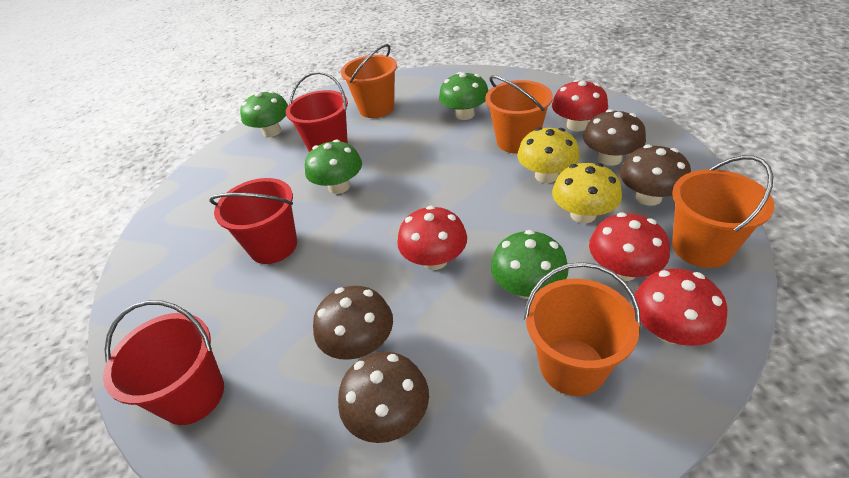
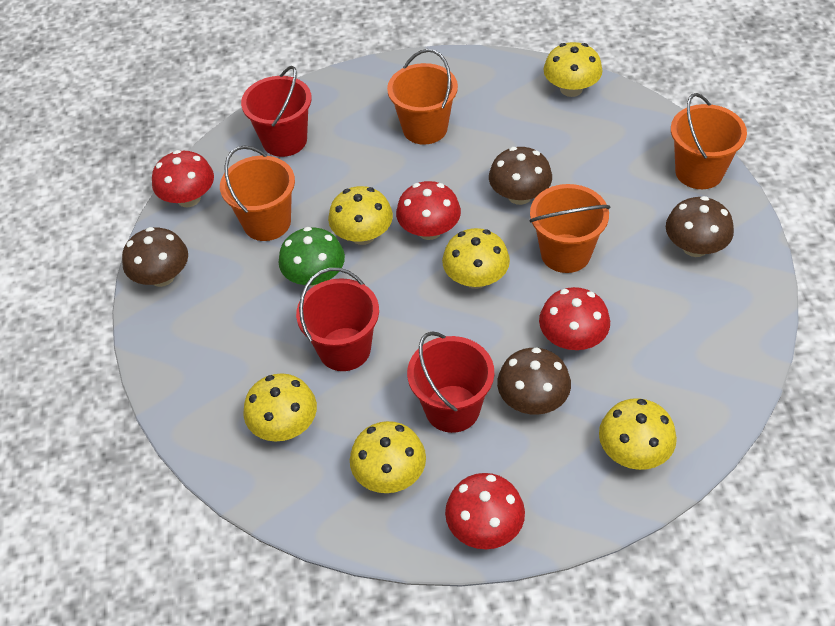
green mushroom: [240,91,288,137] [305,139,362,194] [439,72,489,120] [491,230,569,299] = 4 -> [278,227,345,287] = 1
yellow mushroom: [517,127,580,183] [552,163,622,223] = 2 -> [244,373,317,441] [328,186,393,245] [350,421,426,493] [442,228,510,289] [543,42,603,97] [599,398,677,470] = 6

